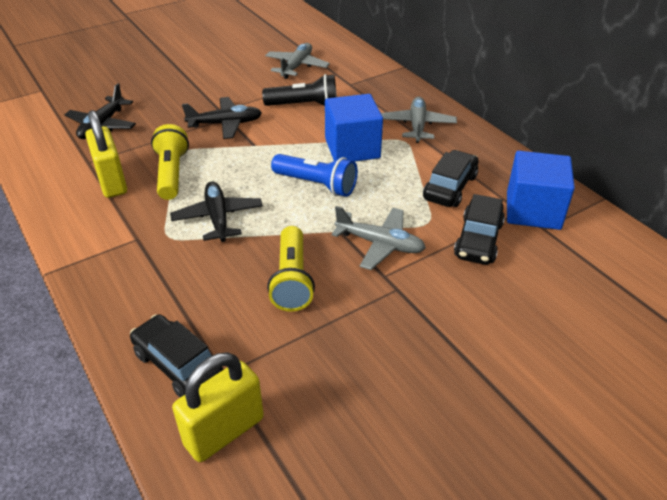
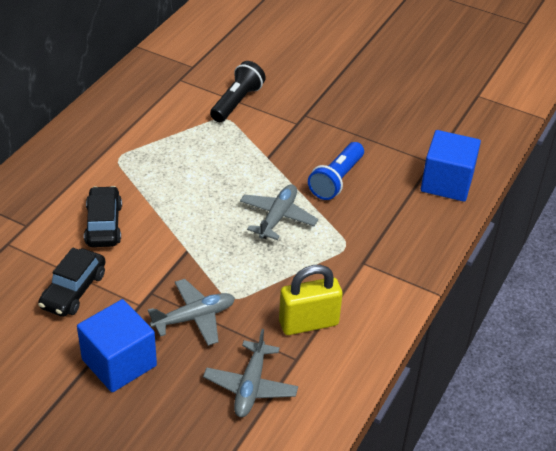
black car: [130,314,224,398] [423,150,478,207] [454,194,505,265] = 3 -> [38,248,106,317] [84,186,122,247] = 2
black plane: [65,83,136,139] [170,181,263,242] [182,97,262,139] = 3 -> none = 0
yellow flashlight: [151,124,189,200] [267,226,315,312] = 2 -> none = 0
yellow padlock: [85,110,127,198] [172,353,264,462] = 2 -> [279,265,343,335] = 1

